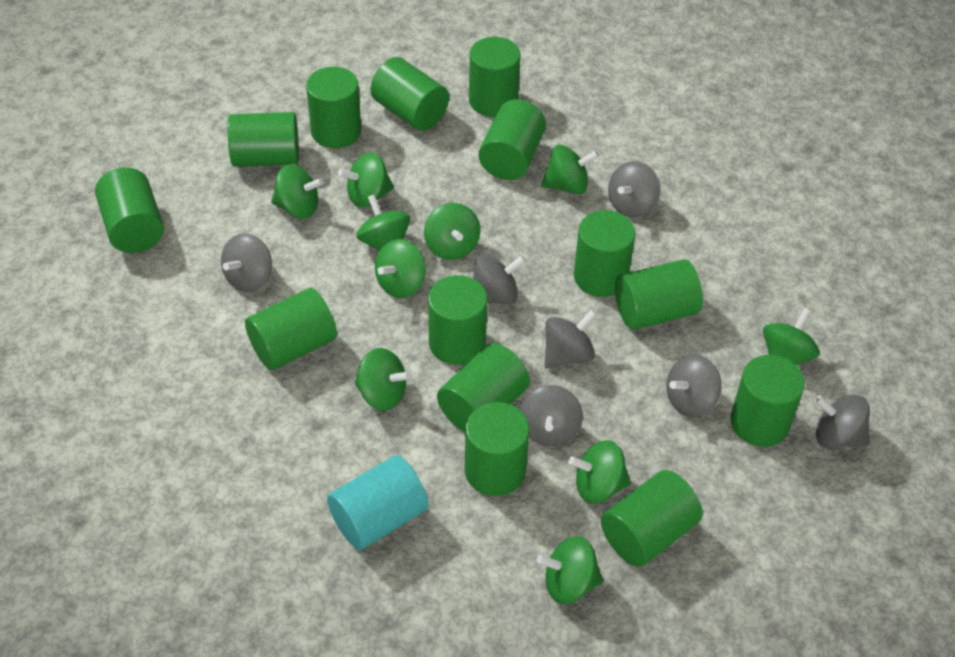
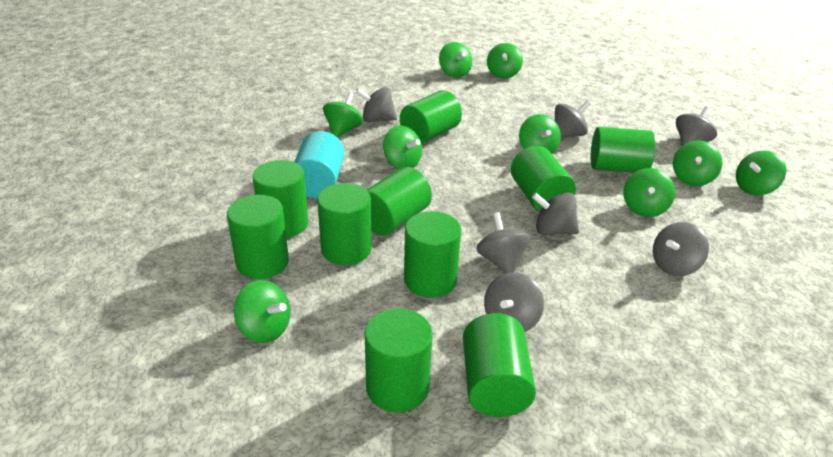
green cylinder: [95,167,164,253] [227,112,299,167] [245,288,337,370] [306,67,361,148] [370,57,449,131] [428,275,487,365] [437,343,530,432] [465,402,530,496] [469,37,521,117] [479,99,546,180] [574,210,636,297] [601,470,703,567] [615,259,703,330] [730,355,805,447] = 14 -> [227,195,289,279] [252,160,308,238] [317,183,372,265] [365,308,433,412] [366,167,432,235] [400,90,462,144] [404,211,461,298] [463,313,536,417] [511,146,576,212] [591,127,656,173] = 10
green spinning top: [271,165,324,219] [338,152,394,207] [354,348,411,411] [356,194,410,251] [375,239,426,298] [424,203,480,260] [537,536,603,604] [541,145,599,194] [568,440,631,504] [763,308,820,365] = 10 -> [234,280,291,343] [323,92,363,138] [383,126,422,169] [439,42,472,78] [487,43,523,79] [519,114,561,154] [623,168,675,217] [673,140,722,186] [736,150,786,195] = 9

